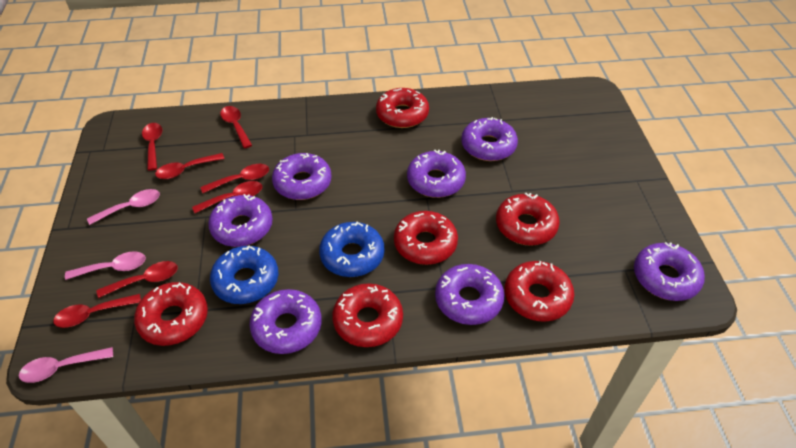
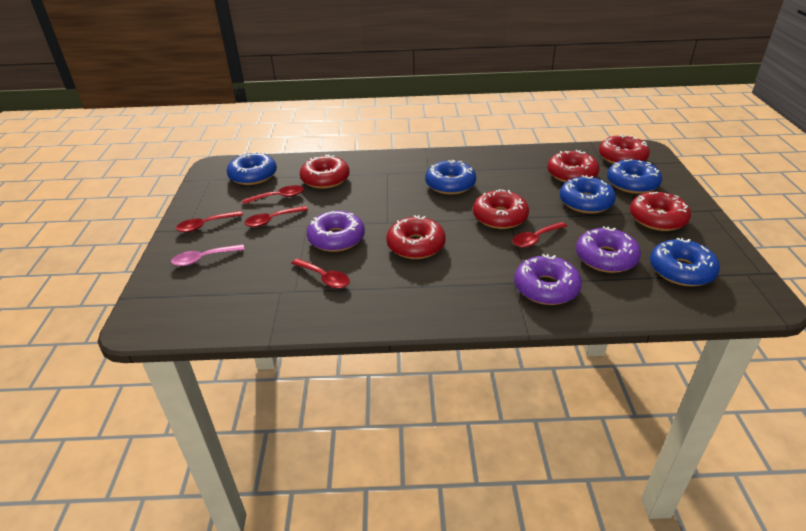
blue donut: [210,245,279,304] [319,222,384,277] = 2 -> [227,152,277,185] [425,160,476,195] [559,175,616,214] [607,159,662,194] [650,238,720,286] = 5
pink spoon: [19,347,113,383] [65,251,146,280] [87,189,160,225] = 3 -> [171,244,245,266] = 1
purple donut: [208,194,273,247] [250,289,322,354] [272,153,332,200] [407,150,466,198] [435,264,504,325] [461,117,518,161] [634,242,705,301] = 7 -> [307,211,365,252] [514,254,582,305] [576,226,641,273] = 3
red spoon: [53,294,141,328] [97,261,178,298] [142,123,162,171] [155,153,225,179] [192,181,262,213] [200,164,269,193] [220,106,252,148] = 7 -> [176,211,243,232] [242,185,304,204] [244,206,308,227] [291,258,350,288] [512,222,567,248] = 5

